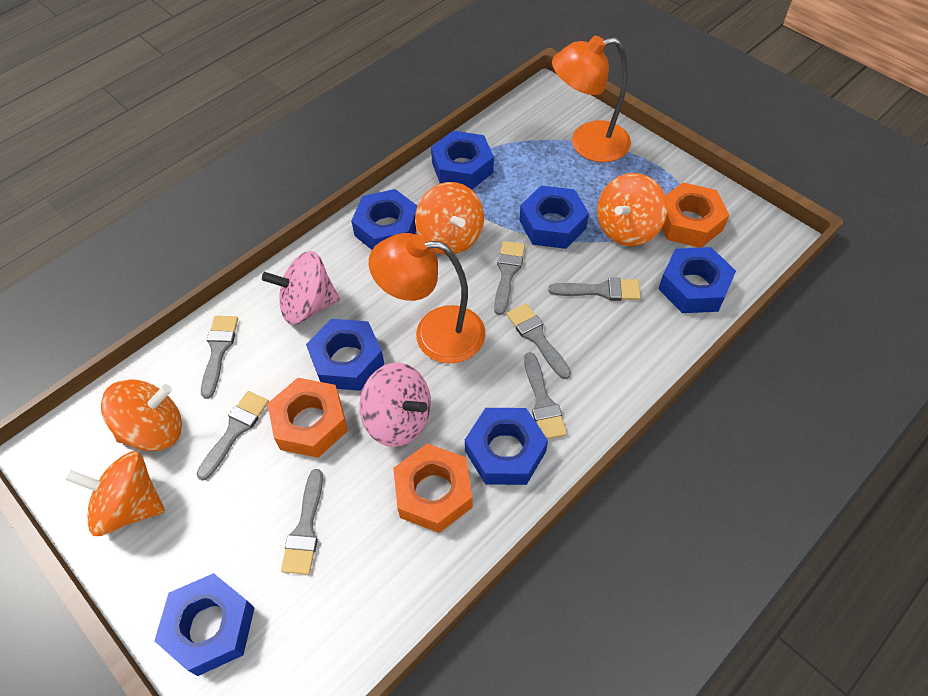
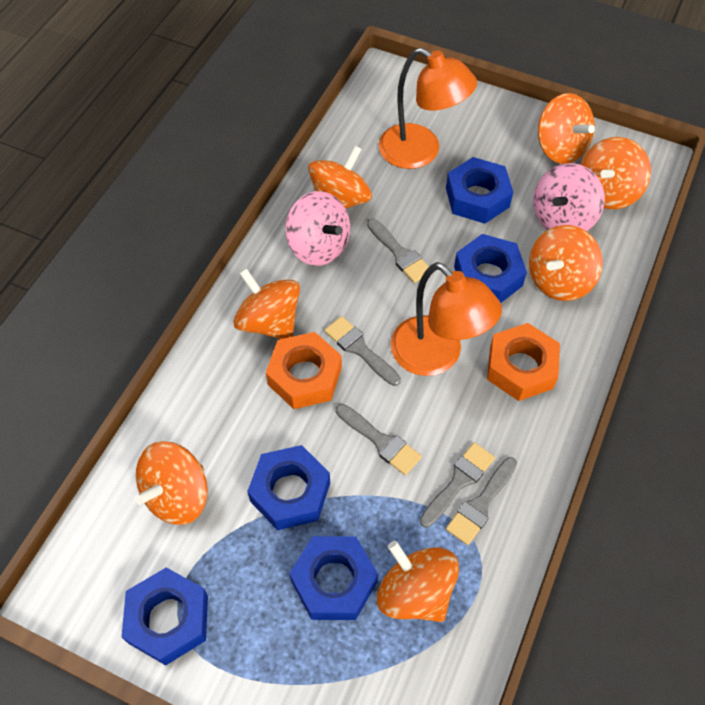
blue nut: [154,573,254,676] [306,319,384,391] [351,189,417,250] [431,131,494,190] [465,408,548,485] [520,186,589,249] [658,247,736,313] = 7 -> [122,567,208,665] [247,445,330,530] [289,536,378,620] [446,157,513,224] [454,234,527,303] = 5
grey brush: [196,391,269,481] [201,316,238,399] [281,469,323,575] [494,241,525,315] [506,303,571,379] [524,352,567,439] [548,278,641,301] = 7 -> [325,316,401,386] [336,404,422,475] [367,218,429,283] [420,442,495,527] [446,457,517,545] = 5
orange nut: [267,378,348,458] [393,444,473,533] [662,183,729,248] = 3 -> [266,332,342,409] [487,323,560,401] = 2
orange spinning top: [65,451,165,536] [101,379,182,451] [415,182,484,255] [597,173,667,246] = 4 -> [135,441,208,525] [233,268,300,339] [308,145,372,209] [377,541,459,622] [529,225,603,301] [538,93,595,164] [581,137,651,209] = 7

